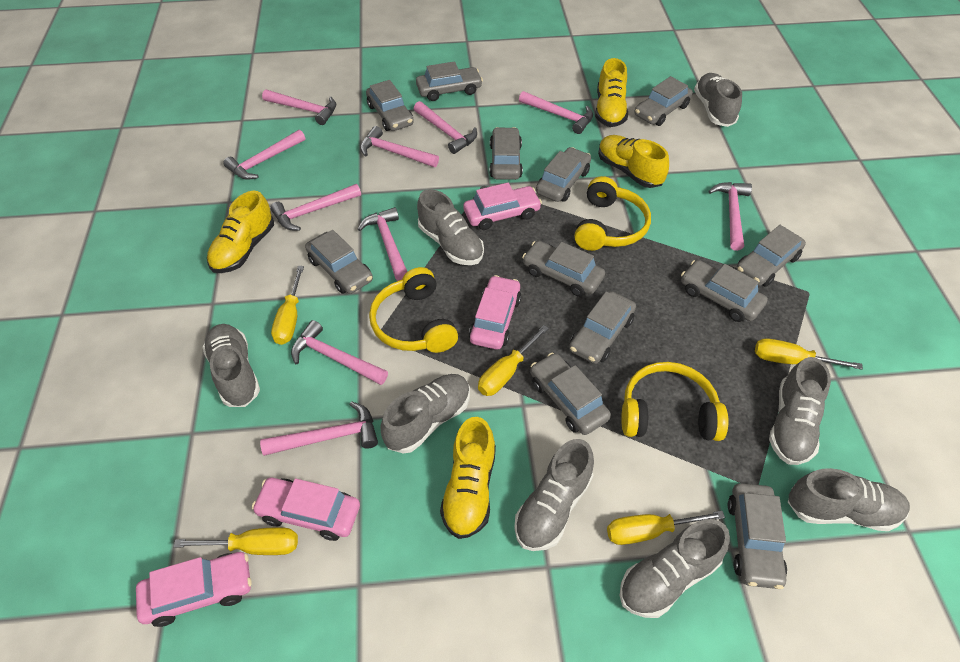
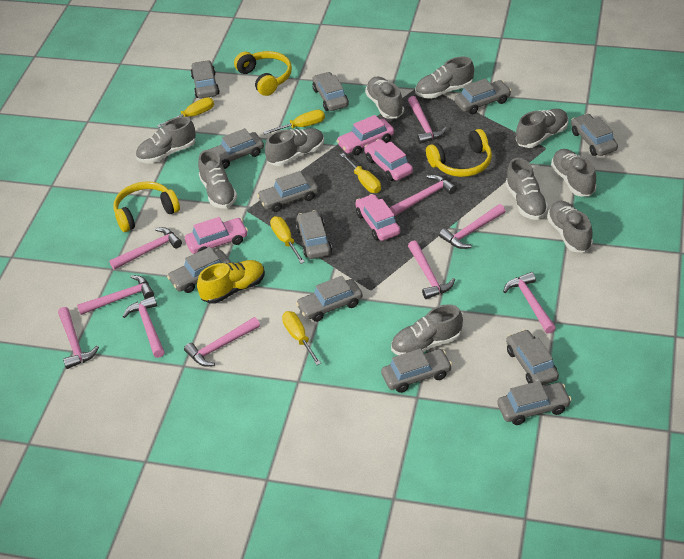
grey shoe: [202,324,260,407] [380,374,470,454] [417,189,484,265] [514,439,594,551] [620,519,730,618] [694,73,742,127] [769,357,831,465] [788,468,910,531] = 8 -> [136,116,196,163] [198,150,237,209] [265,128,324,166] [365,77,404,119] [391,304,463,355] [415,56,474,99] [506,158,548,220] [516,109,568,148] [547,201,593,253] [551,149,596,196] = 10
yellow shoe: [207,191,274,273] [440,417,496,539] [595,58,628,127] [598,135,669,188] = 4 -> [197,260,265,304] = 1

